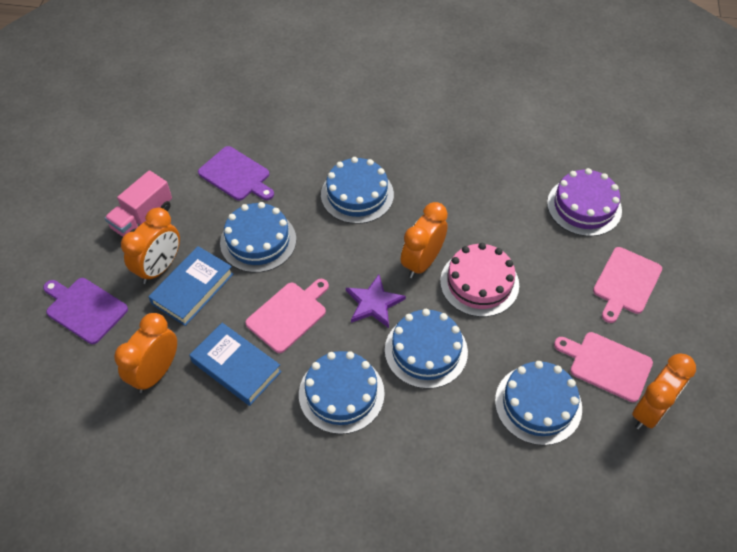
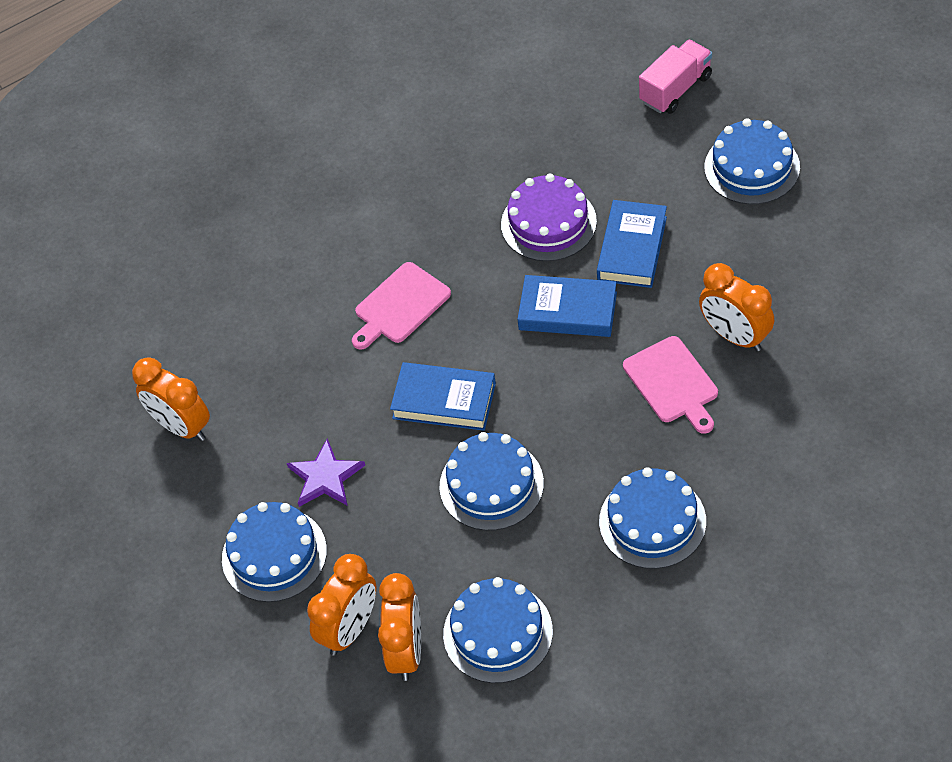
blue book: [148,246,233,326] [189,323,282,406] = 2 -> [390,362,496,431] [517,275,617,337] [597,200,667,288] = 3
pink cake: [440,243,519,317] = 1 -> none = 0
pink cutting board: [245,279,329,353] [554,332,653,402] [593,247,662,323] = 3 -> [352,262,451,350] [623,336,718,434] = 2
purple cutting board: [43,278,128,344] [198,146,274,201] = 2 -> none = 0

